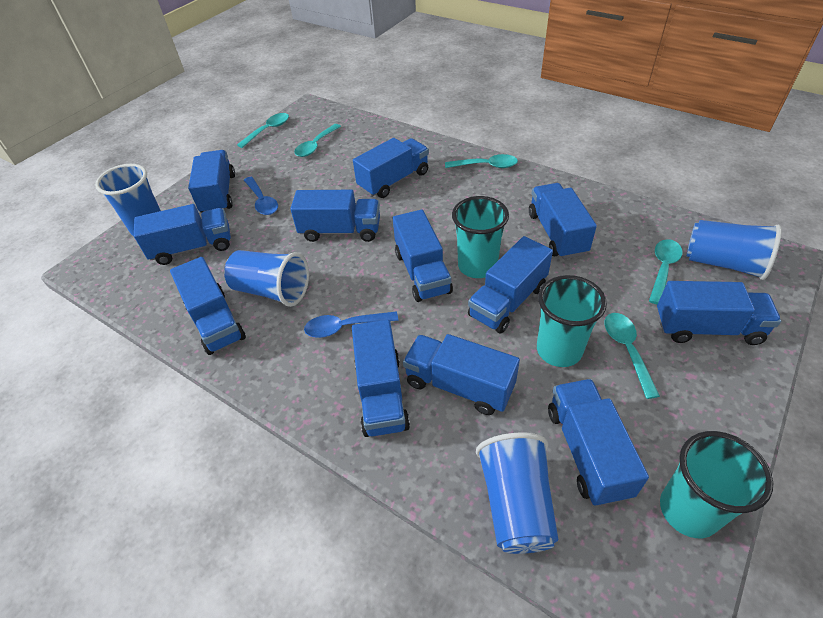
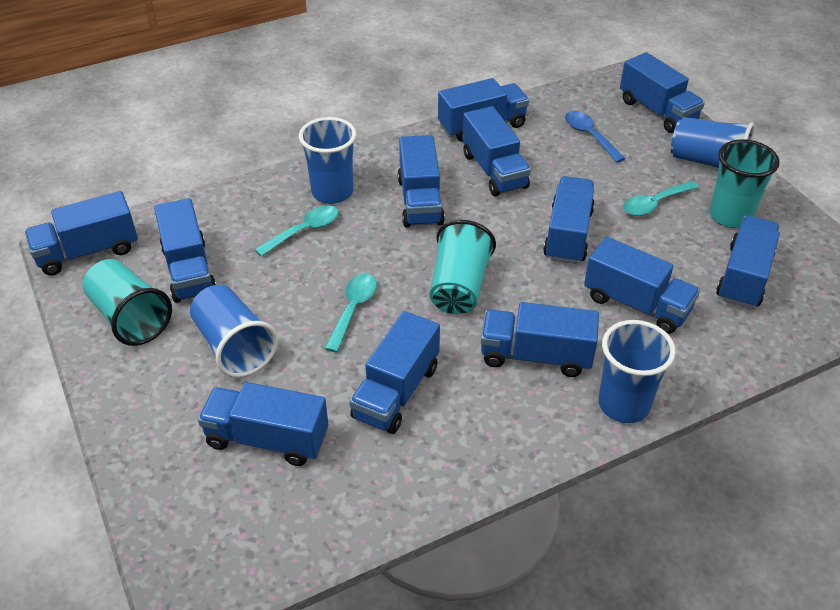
blue spoon: [244,177,278,215] [304,311,398,338] = 2 -> [565,111,625,162] = 1
turquoise spoon: [237,113,289,148] [294,124,341,157] [445,154,518,168] [604,313,660,399] [649,239,682,305] = 5 -> [255,205,339,257] [324,274,377,352] [623,181,699,216] = 3

